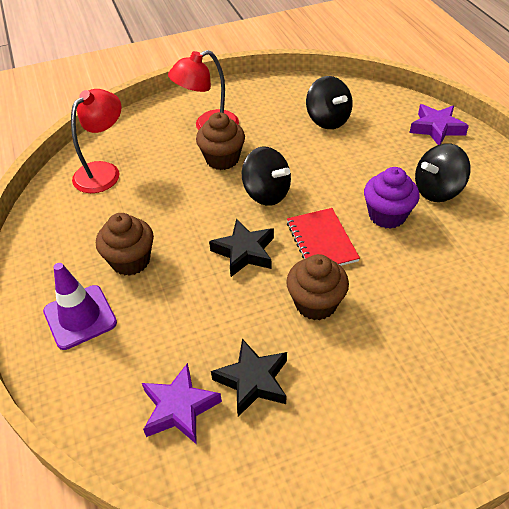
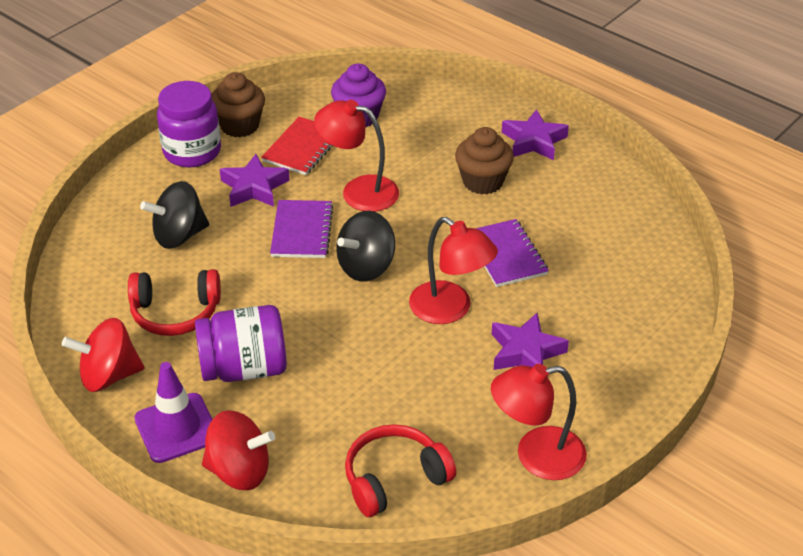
black spinning top: [242,146,291,206] [306,76,353,129] [415,143,471,202] = 3 -> [140,181,209,249] [336,211,395,282] = 2
black star: [209,219,274,277] [211,339,287,417] = 2 -> none = 0
brown cupcake: [96,213,154,276] [196,112,245,170] [286,254,349,320] = 3 -> [211,72,265,137] [455,127,514,195] = 2
purple jar: none = 0 -> [157,81,221,167] [195,305,287,382] = 2
purple notebook: none = 0 -> [270,200,334,258] [475,219,549,287] = 2
purple star: [142,363,222,444] [409,104,469,145] = 2 -> [220,154,290,207] [492,313,569,370] [502,109,569,160] = 3
red headphones: none = 0 -> [128,269,221,336] [345,424,456,517] = 2
red lamp: [71,89,122,193] [168,50,239,131] = 2 -> [314,100,399,212] [409,217,498,324] [491,364,587,480] = 3
red spinning top: none = 0 -> [62,318,145,392] [202,410,275,490] = 2

